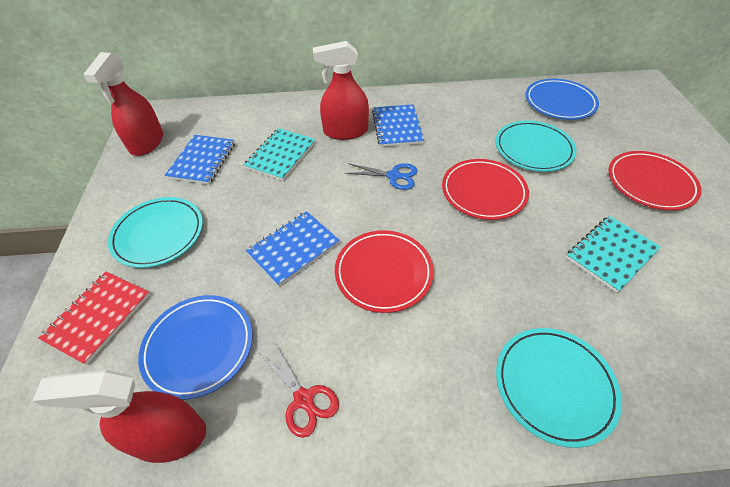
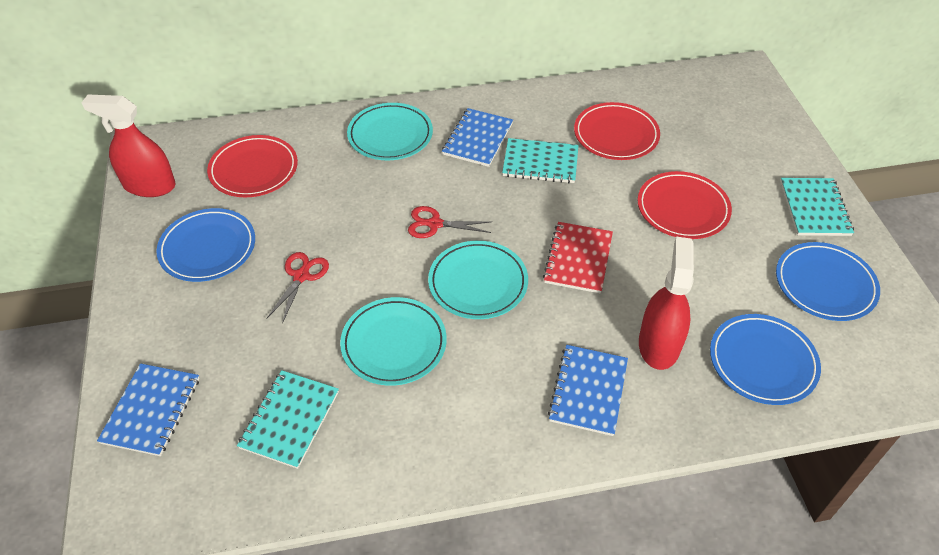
blue plate: [138,295,252,400] [525,79,599,120] = 2 -> [156,208,255,282] [710,314,821,405] [776,242,880,321] = 3
blue scissors: [346,163,418,190] = 1 -> none = 0
red scissors: [259,342,339,438] = 1 -> [266,252,329,324] [408,206,492,238] = 2
red spray bottle: [32,370,206,463] [83,52,163,156] [313,41,369,140] = 3 -> [81,94,176,197] [639,237,694,370] = 2
turquoise notebook: [243,128,315,181] [566,216,661,293] = 2 -> [237,370,339,469] [502,138,579,183] [780,178,854,236] = 3

